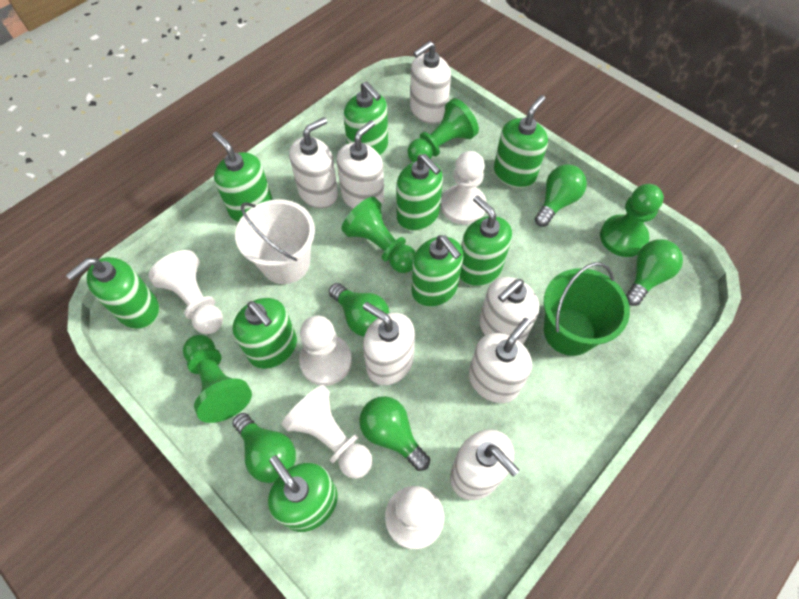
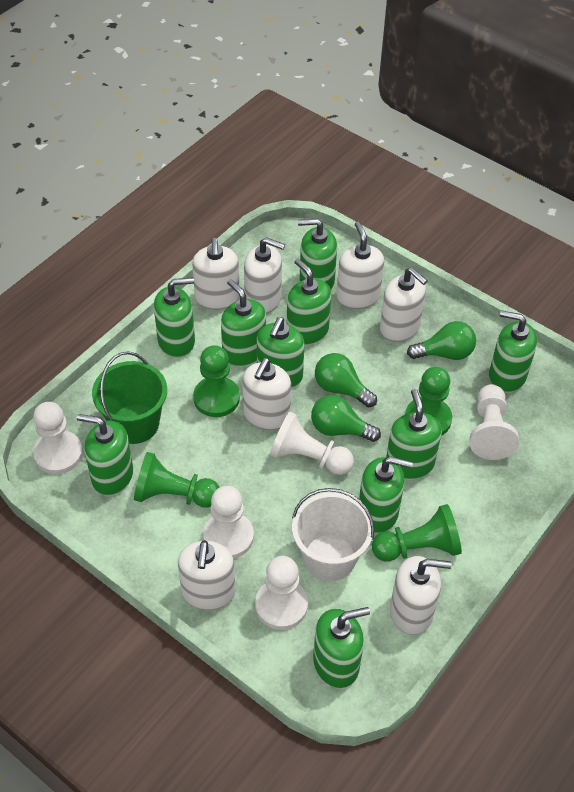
green light bulb: [233,413,296,483] [329,283,390,337] [359,396,430,471] [535,165,587,227] [626,239,683,306] = 5 -> [311,395,381,442] [315,353,377,408] [407,321,476,360] = 3
green soap dispenser: [66,257,159,329] [212,132,273,222] [232,298,297,369] [268,455,338,532] [344,81,388,156] [396,154,443,231] [412,235,463,307] [460,195,512,286] [494,95,548,188] = 9 -> [77,414,133,496] [154,277,195,358] [221,279,266,367] [257,317,304,388] [287,259,331,346] [298,219,337,290] [313,607,370,688] [359,456,413,533] [386,389,442,480] [489,310,537,393] = 10

